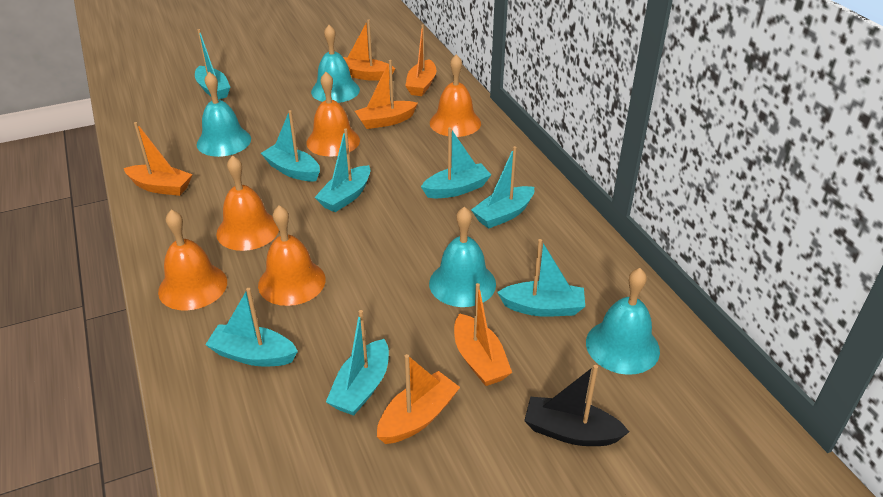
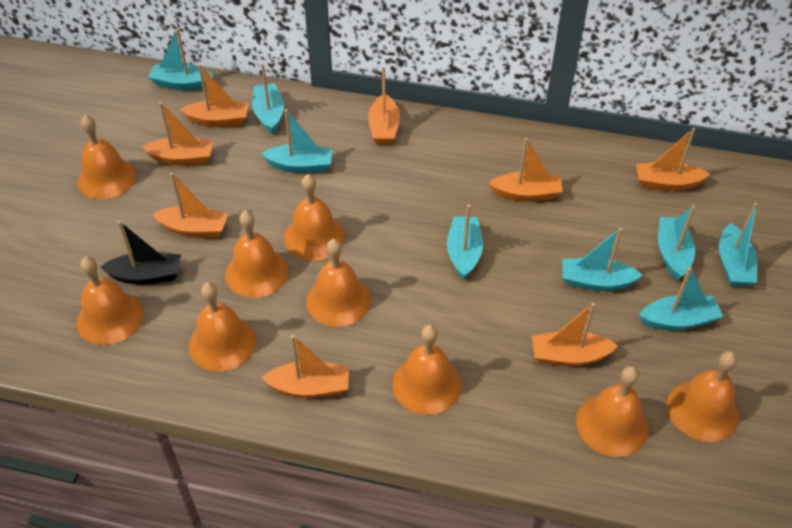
orange bell: [158,210,227,310] [216,156,279,251] [258,205,326,306] [306,72,360,157] [430,54,481,137] = 5 -> [77,257,144,345] [78,115,136,199] [189,282,256,371] [225,210,288,298] [284,174,345,261] [306,239,371,327] [392,325,462,415] [576,366,648,457] [667,351,739,442] = 9
orange boat: [124,122,193,196] [343,19,395,81] [355,60,418,129] [377,354,460,444] [405,24,436,96] [454,283,512,386] = 6 -> [142,102,214,166] [152,172,228,238] [180,64,249,127] [261,335,349,398] [368,67,400,145] [489,138,563,201] [532,303,618,366] [636,128,710,191] = 8
turquoise bell: [197,72,251,157] [311,25,360,103] [429,206,496,307] [586,268,660,375] = 4 -> none = 0

